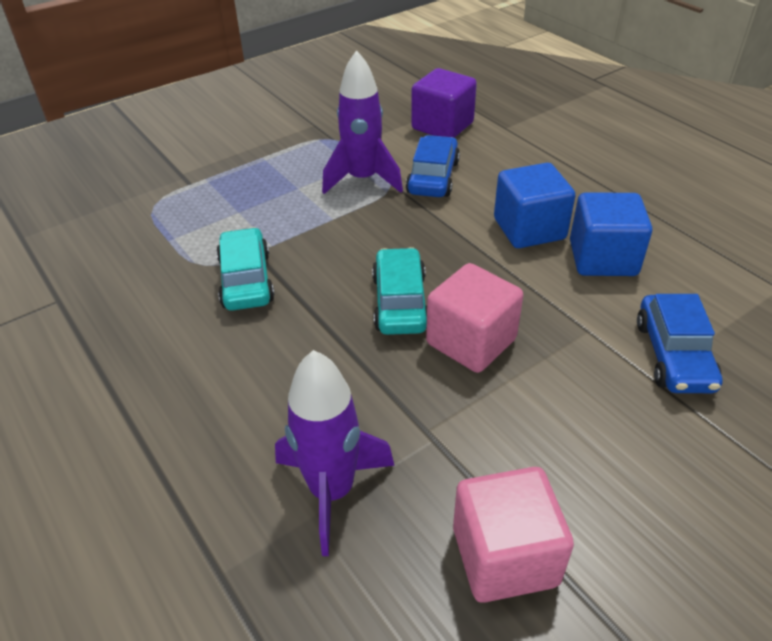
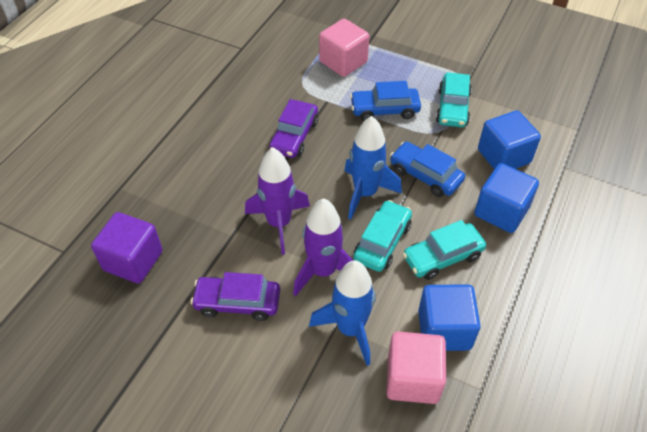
blue cube: [494,163,576,248] [570,192,652,276] = 2 -> [418,284,480,351] [474,163,539,233] [478,110,541,169] = 3
blue rocket: none = 0 -> [309,260,376,366] [344,116,402,220] = 2
purple car: none = 0 -> [191,272,280,321] [269,99,318,158] = 2
turquoise car: [216,227,275,311] [372,247,427,335] = 2 -> [353,200,412,272] [403,220,486,280] [436,72,472,127] = 3

